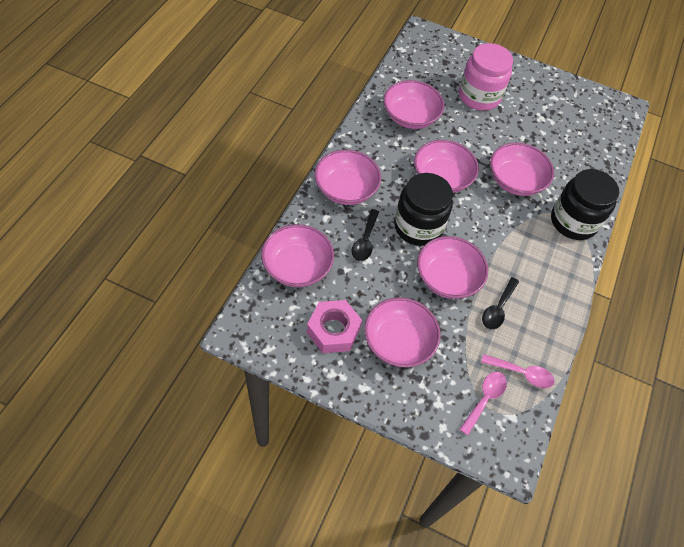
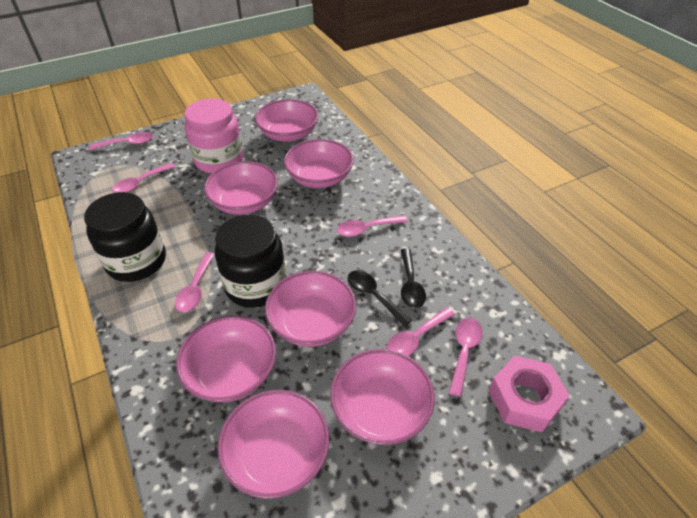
pink spoon: [459,372,507,435] [481,354,555,388] = 2 -> [89,132,153,150] [112,163,176,193] [175,252,215,312] [337,215,408,237] [386,307,455,356] [449,318,483,397] = 6

